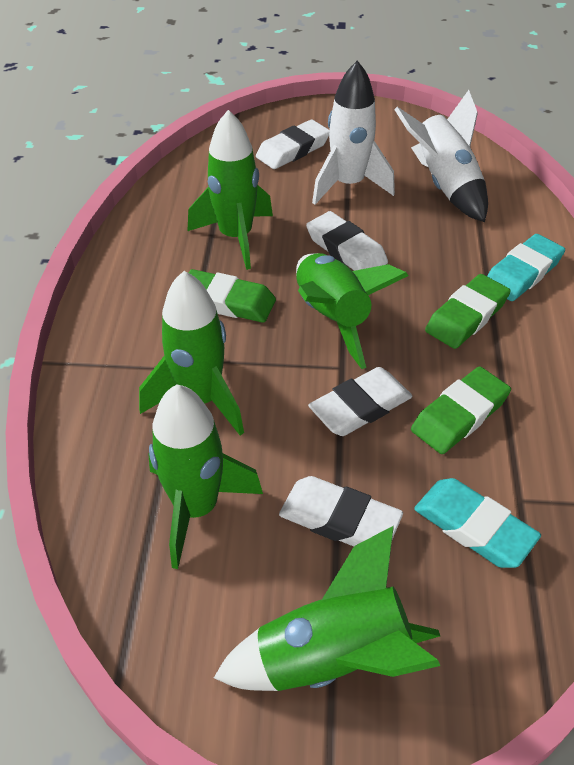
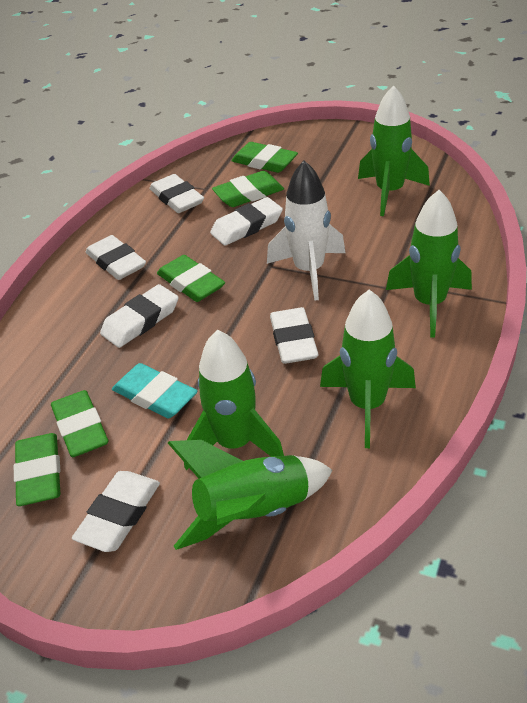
green eraser: [189,269,276,323] [411,366,511,454] [425,274,511,349] = 3 -> [14,433,61,506] [51,390,108,457] [157,255,225,302] [212,171,284,207] [231,142,298,173] = 5
turquoise eraser: [414,478,541,568] [487,234,565,301] = 2 -> [112,363,197,418] = 1
white eraser: [256,120,329,169] [279,476,403,547] [306,211,388,271] [308,367,413,436] = 4 -> [72,471,160,552] [86,235,146,280] [100,284,179,348] [150,174,204,213] [210,197,283,246] [270,307,319,364] = 6
white rocket: [312,60,395,204] [394,90,488,222] = 2 -> [267,161,345,301] = 1

